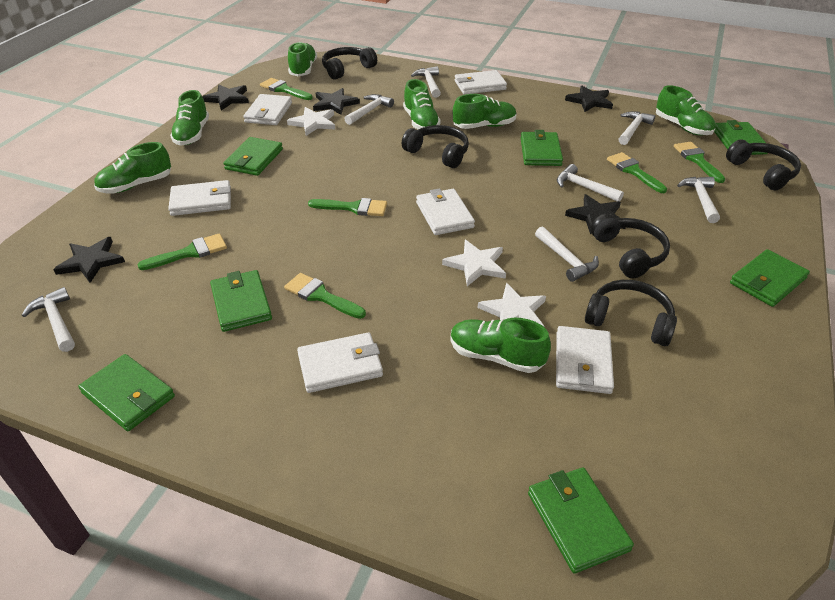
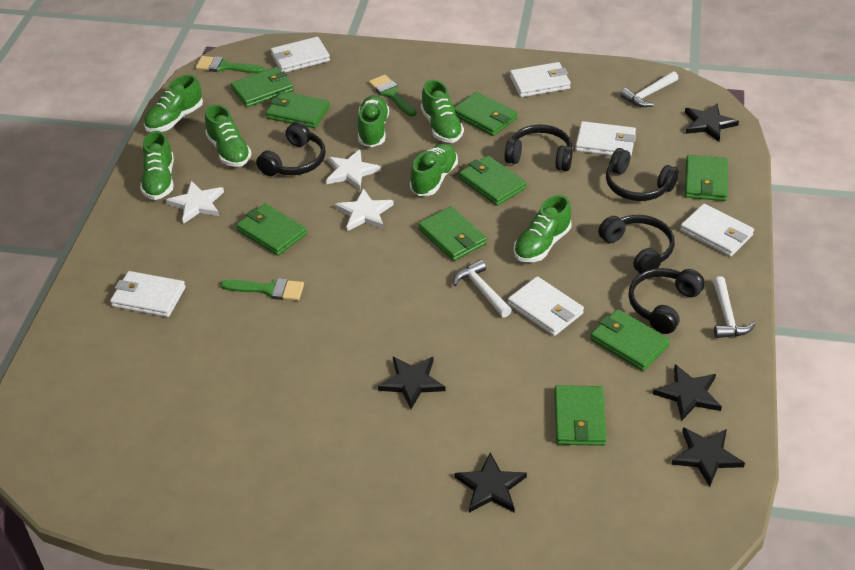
green brush: [137,233,227,270] [260,78,313,100] [284,273,366,319] [308,198,387,216] [607,152,667,193] [674,142,725,183] = 6 -> [196,56,265,73] [220,278,304,301] [369,75,416,117] = 3
green wallet: [78,354,175,431] [210,270,272,332] [223,137,283,176] [520,130,563,166] [528,467,634,574] [714,120,768,155] [730,249,810,307] = 7 -> [231,67,294,107] [236,203,307,256] [266,91,330,128] [418,206,487,261] [454,92,517,136] [459,156,526,206] [554,385,607,446] [590,309,670,371] [685,155,728,201] = 9
white hammer: [22,287,75,352] [344,94,394,125] [411,66,441,98] [535,227,599,282] [557,164,624,202] [619,111,655,145] [677,177,720,223] = 7 -> [453,260,512,318] [620,71,678,107] [713,276,756,338] = 3

